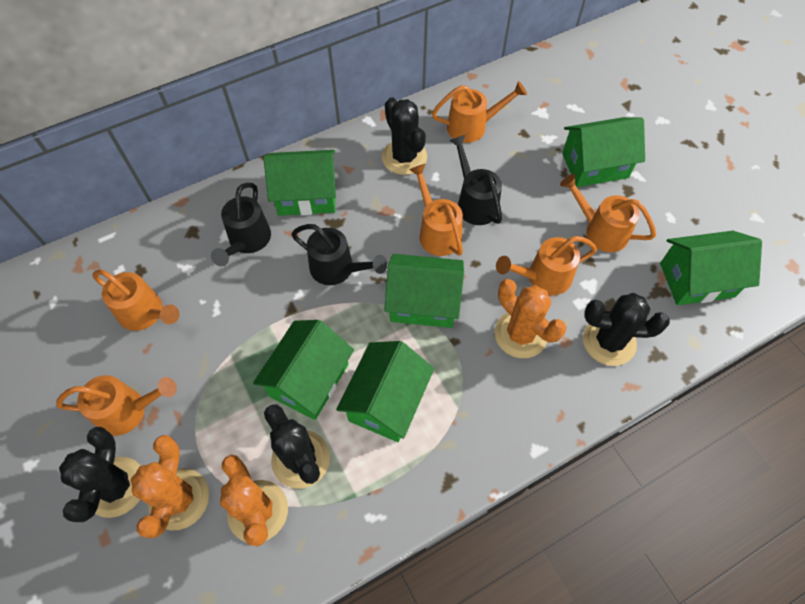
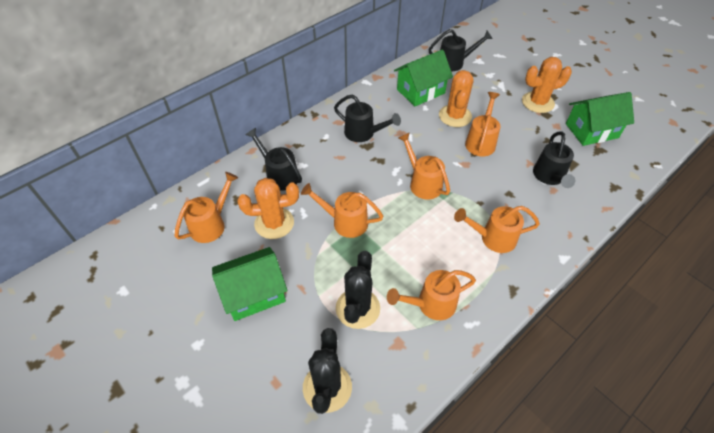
black cactus: [59,427,141,522] [264,404,330,489] [382,97,427,175] [583,293,670,366] = 4 -> [303,328,352,414] [336,251,380,329] = 2
black watering can: [211,183,271,266] [291,224,387,285] [449,135,502,225] = 3 -> [245,128,302,191] [334,95,401,142] [428,29,493,71] [533,131,575,188] = 4
green house: [253,320,354,420] [263,150,336,216] [336,341,434,442] [384,254,464,328] [562,117,645,187] [660,231,762,305] = 6 -> [212,247,287,321] [394,50,453,106] [566,92,634,146] = 3

